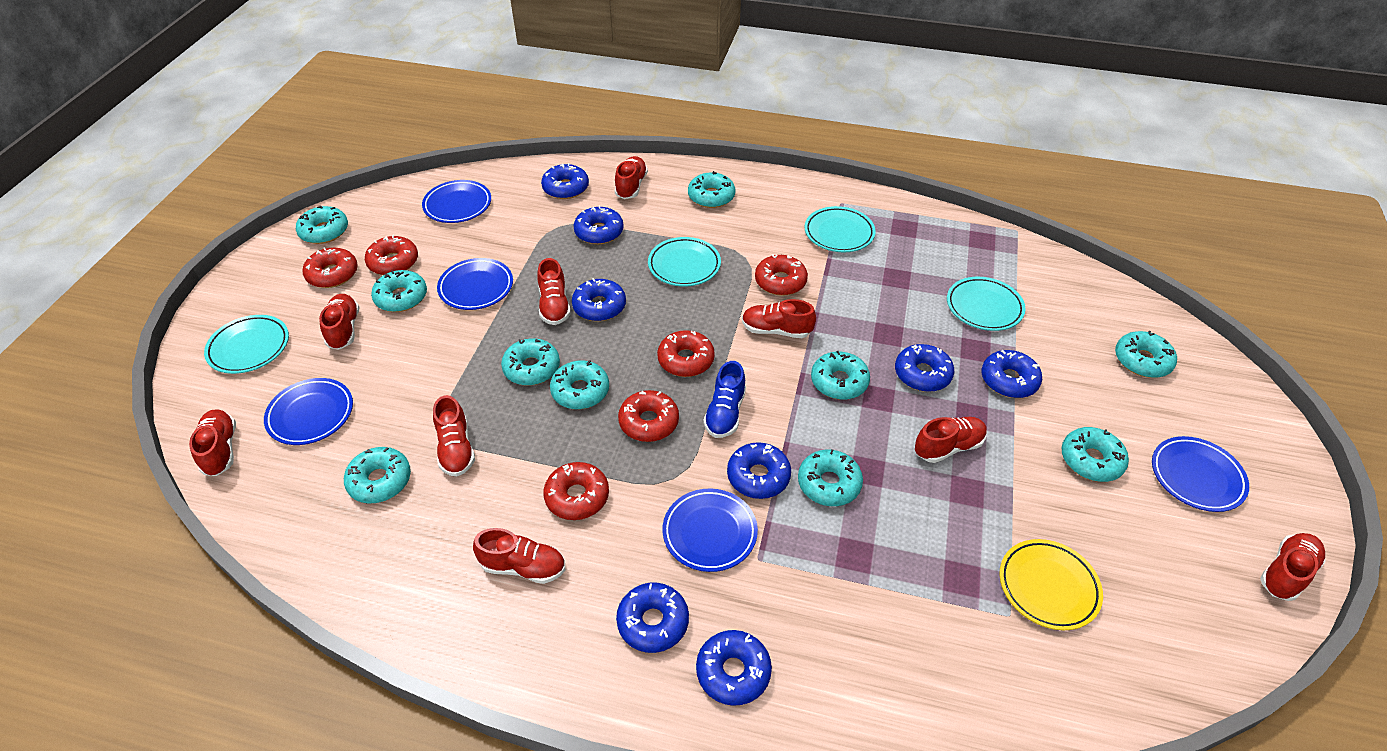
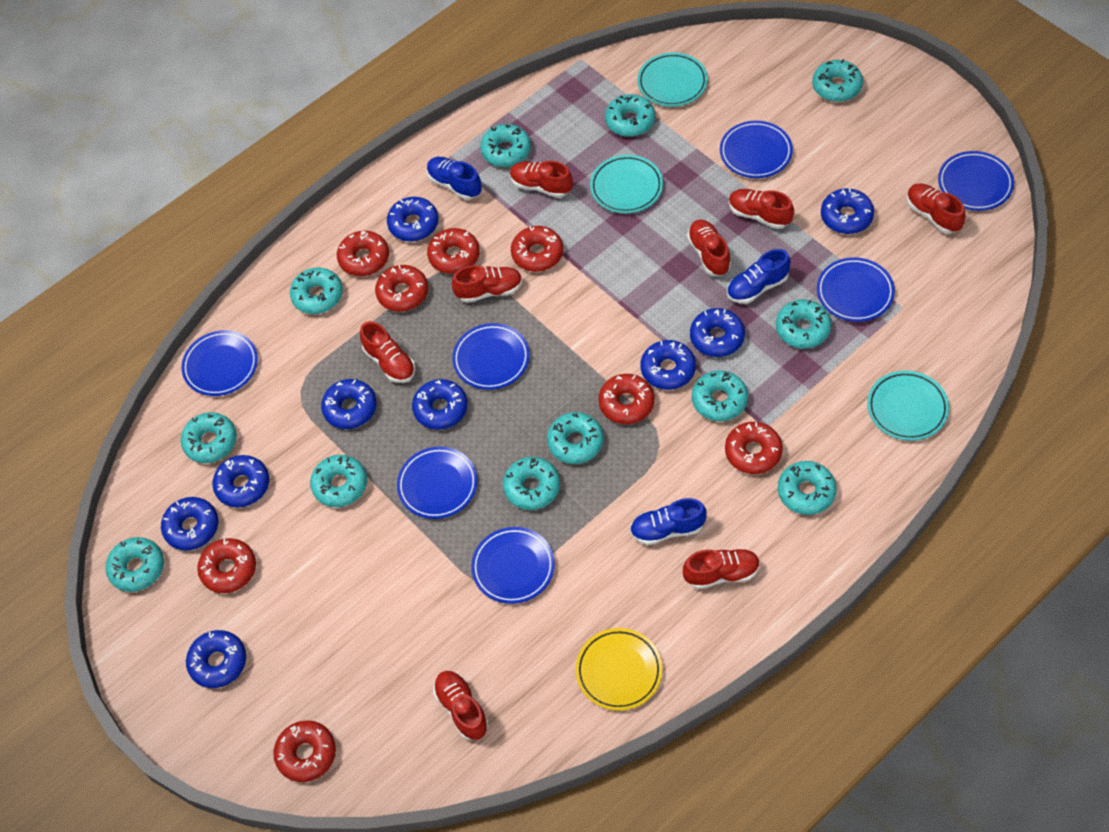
blue donut: [541,163,589,199] [572,278,626,321] [574,206,624,244] [616,583,689,653] [696,630,772,706] [727,442,791,499] [895,344,954,392] [982,350,1042,398] = 8 -> [161,497,218,551] [186,630,246,688] [213,455,269,508] [321,379,377,429] [387,197,438,241] [412,379,468,430] [640,340,696,390] [690,308,745,357] [821,188,874,234] = 9
blue plate: [264,378,353,445] [422,180,491,223] [437,258,513,310] [662,489,758,572] [1152,436,1249,512] = 5 -> [181,330,258,396] [397,447,477,519] [452,323,530,390] [471,527,555,604] [720,121,793,178] [817,257,895,322] [938,151,1014,211] = 7
blue shoe: [703,361,746,438] = 1 -> [427,157,481,200] [630,498,707,545] [727,249,791,304] = 3
red donut: [303,247,358,288] [365,235,418,275] [543,462,609,520] [618,390,679,442] [657,330,715,377] [755,254,808,296] = 6 -> [197,538,256,593] [273,720,336,782] [337,231,389,276] [375,265,428,312] [427,228,480,274] [511,226,563,272] [598,374,654,424] [725,422,783,474] = 8
red shoe: [189,409,236,476] [319,294,360,350] [433,395,475,477] [473,528,565,584] [537,258,571,325] [615,156,648,199] [742,299,816,338] [915,417,987,463] [1260,533,1326,601] = 9 -> [360,321,415,383] [433,671,489,740] [452,265,523,303] [510,161,573,198] [683,548,760,589] [687,219,731,276] [729,189,794,229] [906,183,966,234] = 8
turquoise donut: [296,205,348,244] [344,447,411,503] [371,270,427,312] [501,338,560,386] [550,360,609,409] [688,171,735,208] [798,449,863,506] [811,351,870,400] [1062,427,1129,482] [1115,331,1177,378] = 10 -> [105,537,164,592] [181,412,237,463] [290,268,343,314] [310,455,367,507] [480,124,531,167] [503,457,560,510] [547,412,603,464] [605,94,655,137] [692,370,748,421] [776,300,831,348] [778,461,837,515] [812,60,863,102] = 12
turquoise plate: [204,315,289,374] [648,237,721,287] [805,206,876,252] [947,277,1026,331] = 4 -> [590,155,663,214] [637,52,708,107] [867,371,949,441] = 3

